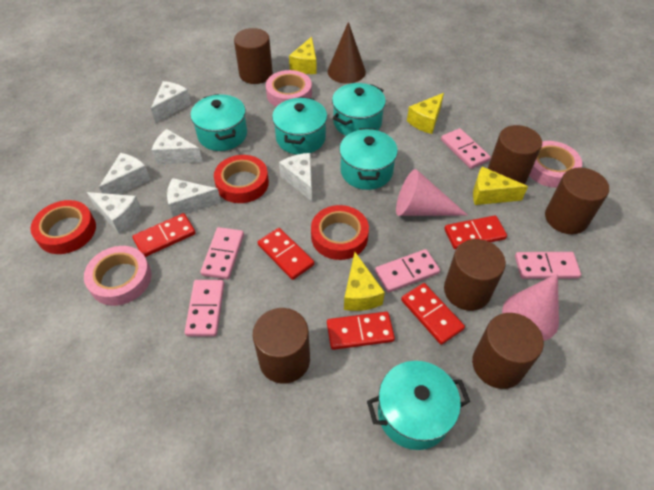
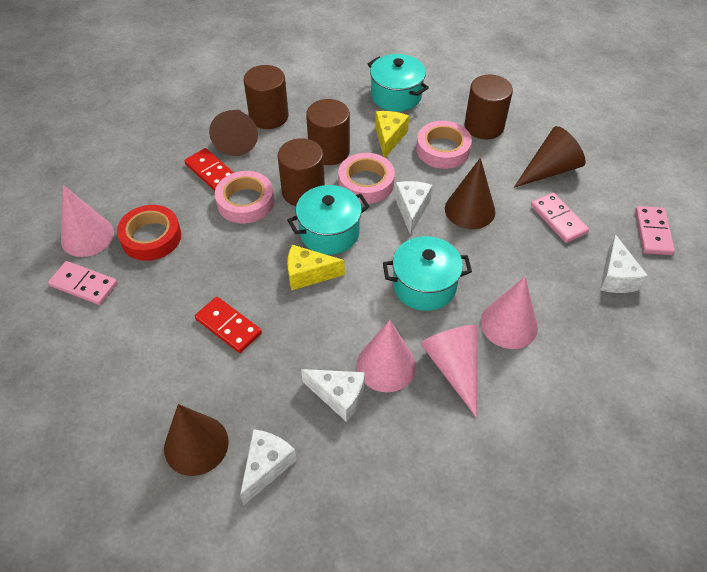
brown cone: [328,22,366,84] = 1 -> [164,404,229,476] [209,109,258,156] [445,158,495,229] [514,126,585,188] = 4
brown cylinder: [234,28,273,84] [253,308,310,384] [444,239,506,311] [472,313,544,389] [488,125,542,184] [545,167,609,234] = 6 -> [244,65,289,129] [278,138,325,206] [306,99,350,165] [465,75,513,139] = 4
pink cone: [396,169,468,216] [502,273,559,341] = 2 -> [61,185,114,257] [357,320,416,392] [420,325,478,417] [480,277,538,349] = 4
pink domino: [185,280,224,337] [200,227,244,280] [375,249,440,293] [441,128,491,169] [515,252,581,279] = 5 -> [48,261,117,305] [531,192,589,243] [635,206,675,255] = 3
red domino: [132,213,196,257] [258,228,314,280] [327,312,395,350] [401,283,465,345] [444,215,507,249] = 5 -> [184,148,234,191] [195,297,262,353] = 2
red tape: [31,200,96,254] [214,155,269,203] [311,205,369,260] = 3 -> [117,205,181,261] = 1
turquoise pot: [191,94,247,151] [272,97,327,155] [332,83,386,136] [339,128,398,190] [367,361,470,450] = 5 -> [287,185,370,255] [368,54,429,112] [383,236,472,311] = 3
white cheese: [87,192,142,234] [99,153,150,195] [151,81,191,123] [152,129,203,165] [167,178,221,217] [279,153,312,201] = 6 -> [240,429,297,505] [301,369,365,422] [395,181,433,235] [600,234,648,293] = 4
yellow cheese: [289,37,317,74] [344,252,385,311] [407,93,444,134] [473,167,528,205] = 4 -> [287,245,345,290] [375,111,409,158] = 2

